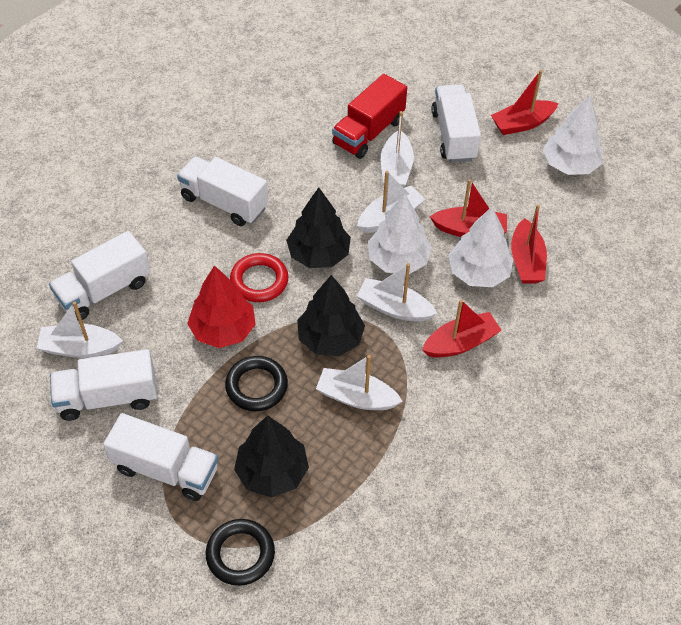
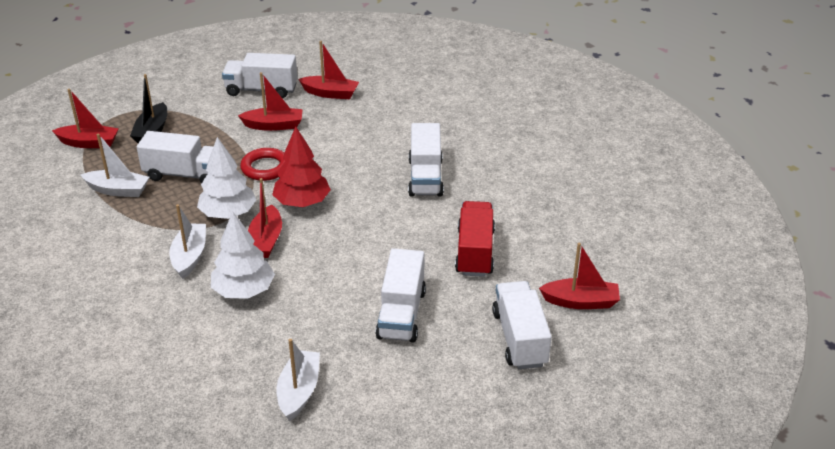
black boat: none = 0 -> [130,74,167,143] = 1
black ring: [206,519,275,586] [225,356,288,411] = 2 -> none = 0
black tree: [234,415,309,498] [286,187,351,268] [297,275,365,356] = 3 -> none = 0
red boat: [422,300,502,357] [430,179,507,237] [491,70,559,135] [511,204,547,283] = 4 -> [52,89,119,148] [238,72,303,131] [248,178,282,258] [299,41,359,99] [539,243,620,309] = 5
white boat: [37,301,123,358] [316,355,403,410] [357,171,425,233] [357,263,437,322] [381,111,414,187] = 5 -> [81,134,149,197] [169,204,206,279] [277,339,320,421] = 3
white tree: [368,193,432,274] [448,207,513,287] [543,95,603,175] = 3 -> [197,137,256,219] [211,211,275,299] = 2

